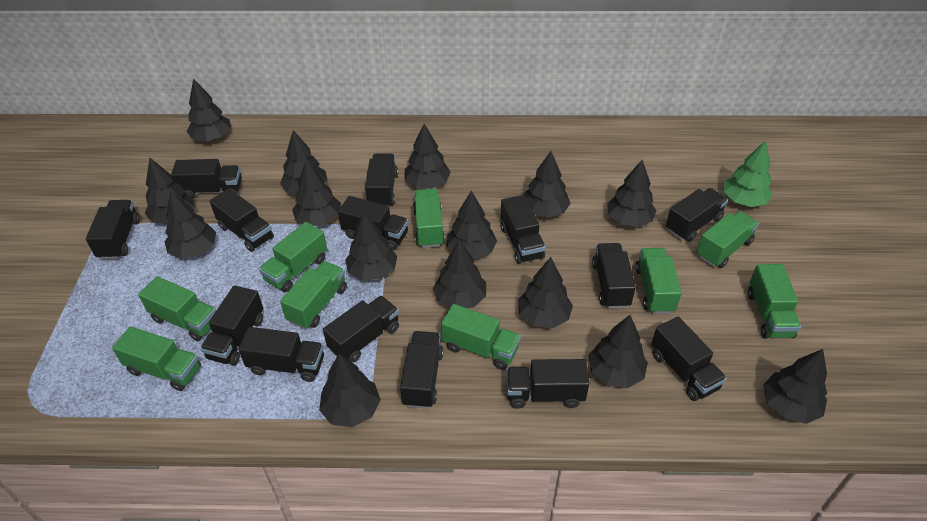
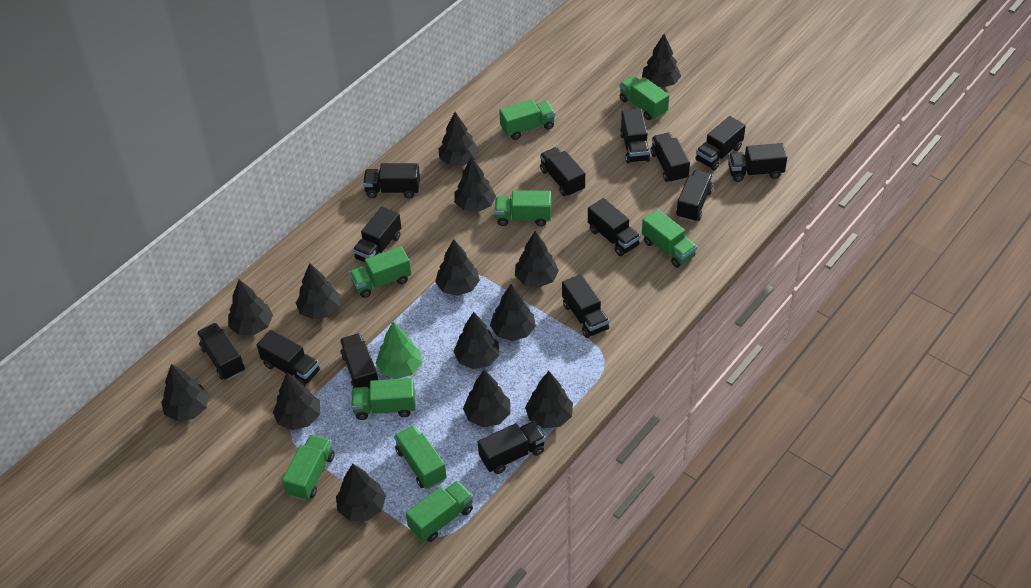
black tree: [145,158,195,224] [164,191,216,259] [187,79,231,141] [280,130,328,195] [292,159,341,226] [319,354,381,427] [345,212,397,281] [405,124,451,189] [433,239,486,308] [447,191,497,259] [518,257,573,328] [524,151,571,218] [589,315,648,388] [607,160,657,227] [763,349,827,424] = 15 -> [161,364,209,421] [228,280,273,335] [273,373,320,430] [296,263,340,319] [336,464,386,521] [435,239,480,296] [438,112,479,166] [453,312,499,369] [454,157,496,212] [463,370,510,427] [490,284,536,341] [515,231,559,287] [525,371,573,428] [642,34,681,88] = 14

